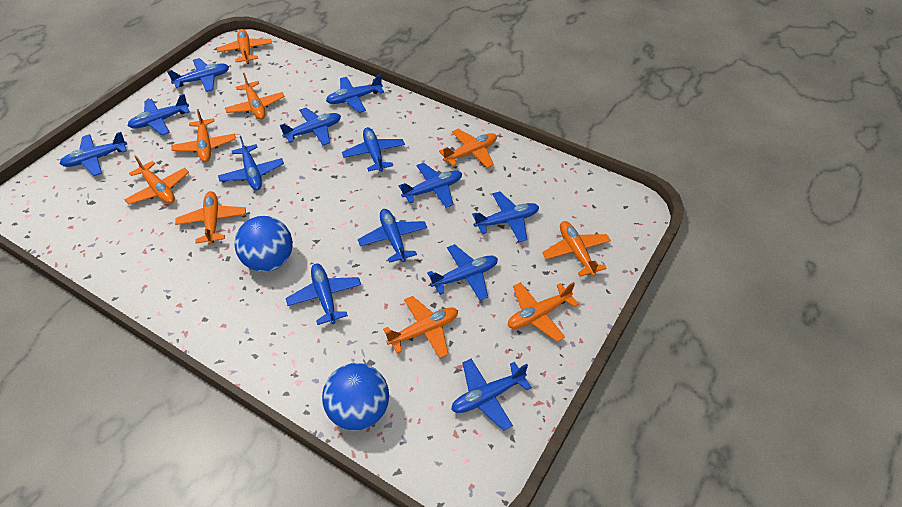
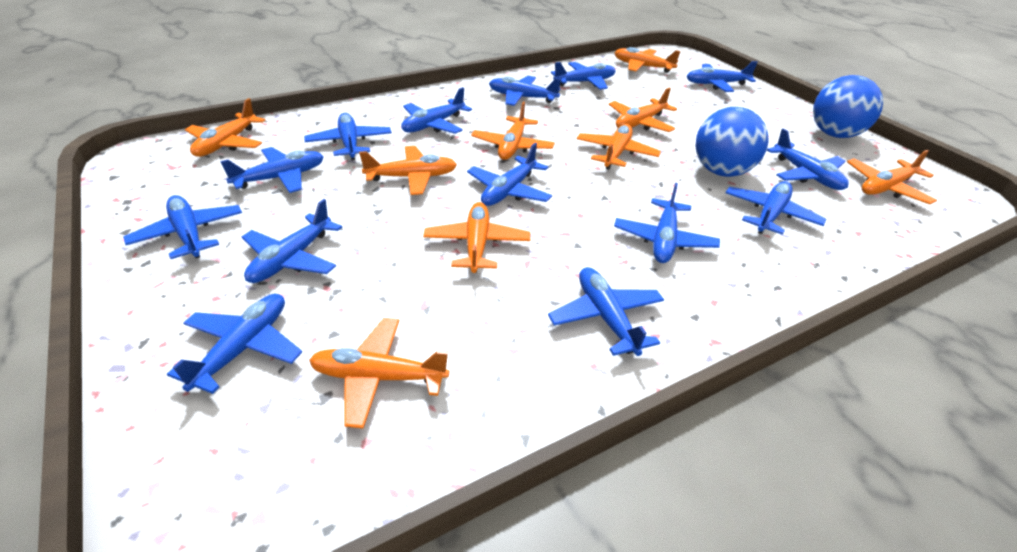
blue plane: [60,132,127,176] [127,94,190,135] [167,58,229,92] [218,136,284,190] [280,108,341,145] [286,263,361,325] [326,74,384,113] [342,127,405,172] [358,209,427,263] [399,163,462,208] [427,244,498,300] [451,359,532,431] [472,191,539,242] = 13 -> [123,195,242,259] [167,294,302,394] [220,147,324,193] [242,199,343,283] [304,113,392,160] [401,87,472,134] [467,143,552,206] [489,76,561,106] [548,267,664,356] [551,62,616,90] [614,183,720,263] [686,61,758,92] [725,181,826,235] [767,128,849,190] = 14

